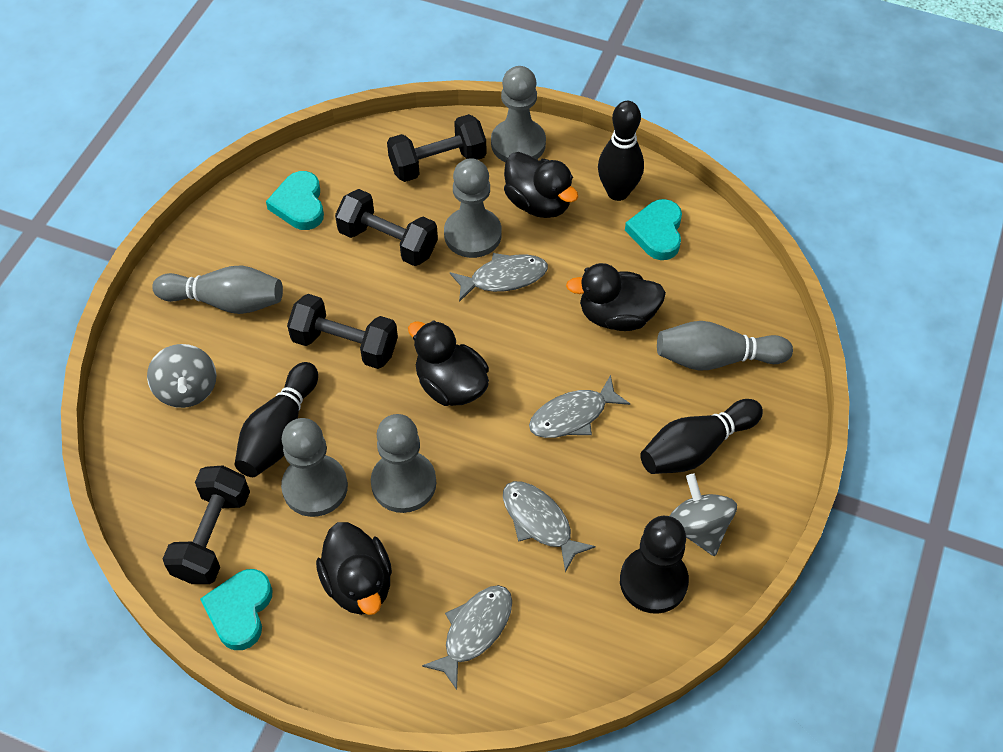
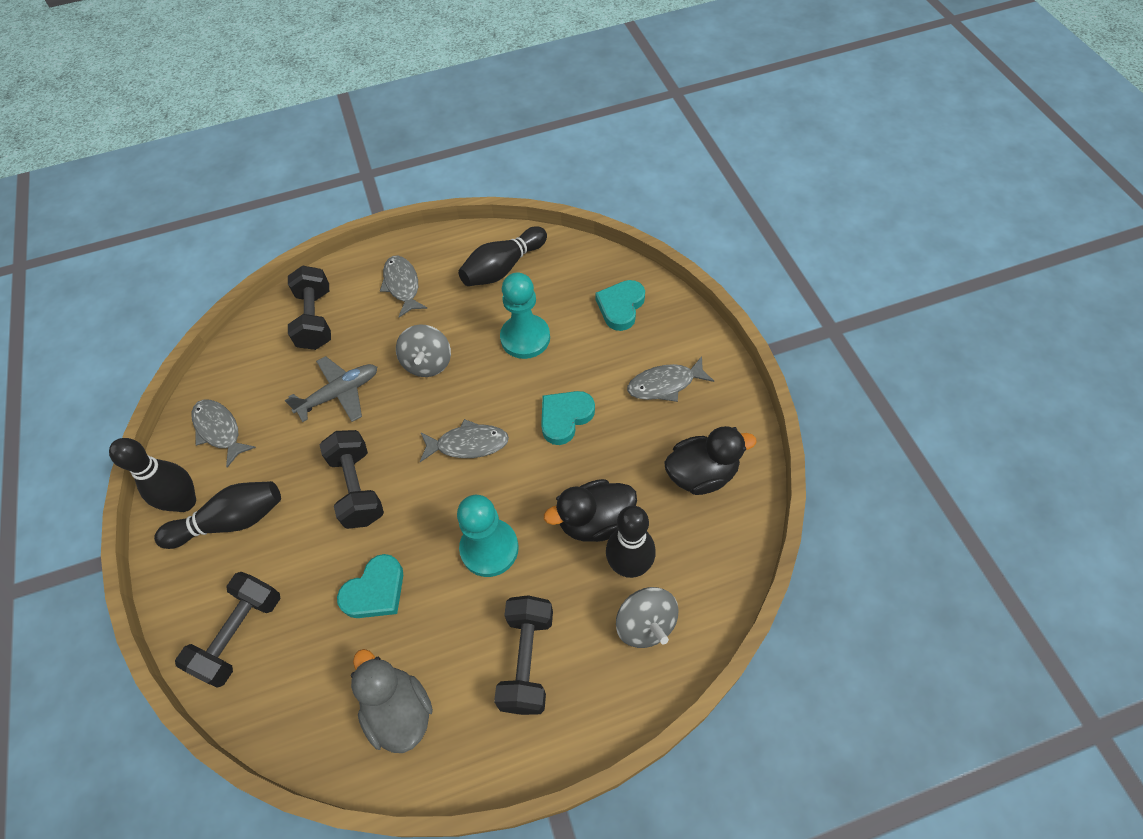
black bowling pin: [235,362,318,477] [598,101,644,201] [640,399,763,474] = 3 -> [109,438,196,512] [154,481,281,549] [458,226,547,286] [606,506,656,578] = 4
black duck: [316,522,392,615] [408,320,489,406] [504,152,578,218] [566,263,666,331] = 4 -> [544,479,637,542] [664,426,757,495] = 2
black pawn: [620,516,689,614] = 1 -> none = 0
grey bowling pin: [152,265,283,314] [657,321,793,370] = 2 -> none = 0
grey duck: none = 0 -> [351,649,433,753] = 1
grey pawn: [281,418,348,517] [371,414,436,513] [444,158,502,258] [491,66,546,162] = 4 -> none = 0
grey plane: none = 0 -> [285,356,377,422] = 1
turquoise pawn: none = 0 -> [457,495,519,577] [500,272,550,359] = 2

